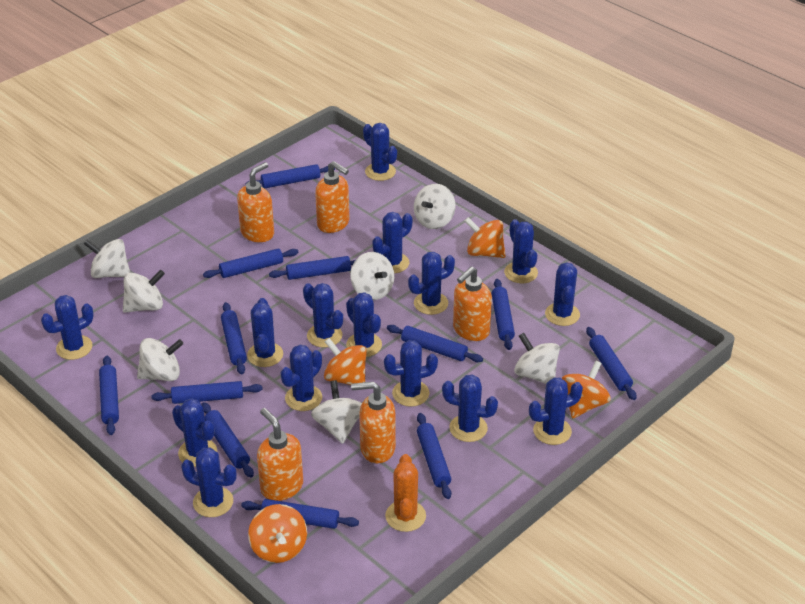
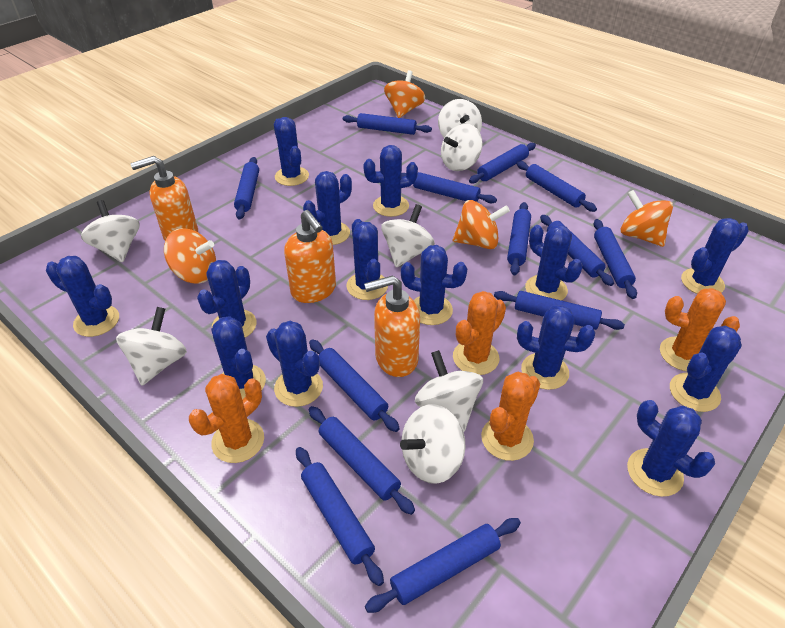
blue cactus: [41,295,94,360] [172,398,217,467] [181,448,237,517] [247,298,283,367] [280,345,322,411] [303,283,343,348] [346,292,382,357] [363,123,397,181] [372,212,412,273] [384,340,438,407] [408,252,455,315] [442,374,498,442] [504,219,538,283] [529,378,583,445] [545,262,580,326] = 15 -> [46,256,119,337] [197,260,257,338] [211,316,266,400] [266,321,323,407] [274,117,309,186] [303,171,352,245] [346,219,388,300] [363,145,418,217] [401,245,468,325] [517,305,595,390] [525,225,582,301] [627,400,715,497] [670,326,742,412] [681,218,749,294] = 14
blue rolling pin: [99,356,119,435] [152,381,263,404] [201,402,254,478] [203,249,299,278] [221,302,247,375] [241,499,359,529] [247,164,335,188] [269,256,355,280] [387,325,483,362] [417,413,451,499] [492,279,515,350] [586,327,637,400] = 12 -> [234,157,259,219] [296,447,384,586] [308,406,415,515] [309,339,400,432] [343,113,432,135] [365,518,521,613] [401,172,497,203] [469,143,536,184] [494,291,625,330] [507,202,531,275] [517,161,597,212] [540,215,614,286] [594,219,637,299] = 13
orange cactus: [385,454,426,532] = 1 -> [189,374,264,463] [453,291,506,375] [481,372,540,461] [660,288,740,371] = 4
orange soap dispenser: [237,162,274,242] [257,408,303,501] [315,161,349,233] [351,382,396,463] [453,267,492,341] = 5 -> [130,156,198,241] [284,210,336,303] [364,275,420,377] = 3

